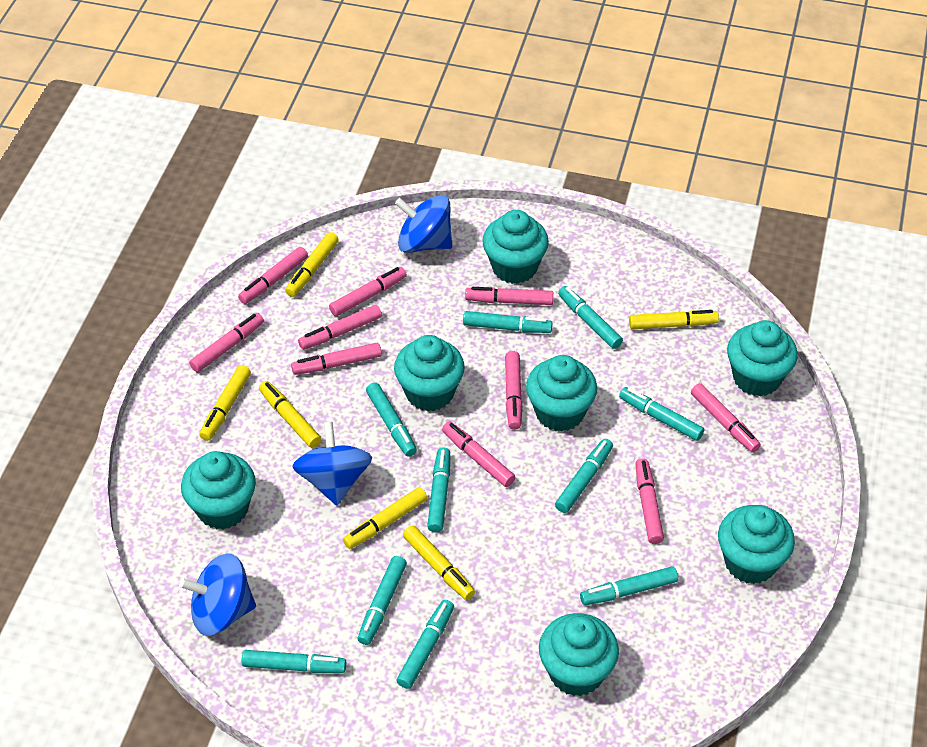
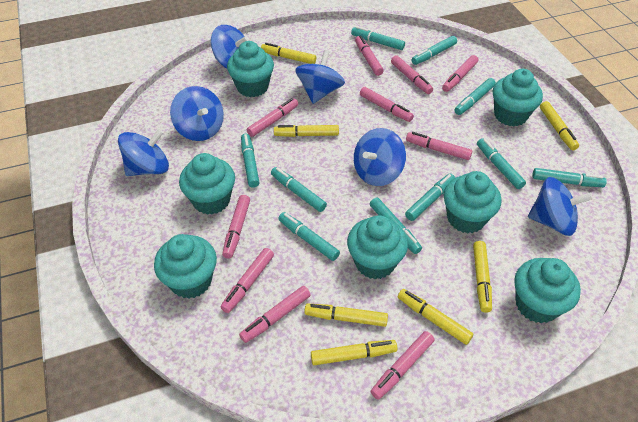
blue spinning top: [179,554,256,636] [292,422,372,505] [395,195,452,253] = 3 -> [118,129,169,176] [170,86,224,141] [211,25,249,69] [295,50,345,104] [354,128,406,186] [528,177,593,236] = 6
yellow marker: [199,365,251,441] [259,381,321,448] [285,232,339,297] [343,487,427,549] [403,525,475,600] [629,310,719,329] = 6 -> [261,43,316,64] [274,125,339,137] [304,304,388,327] [311,340,397,365] [398,289,473,345] [473,241,492,313] [540,101,579,150] = 7

